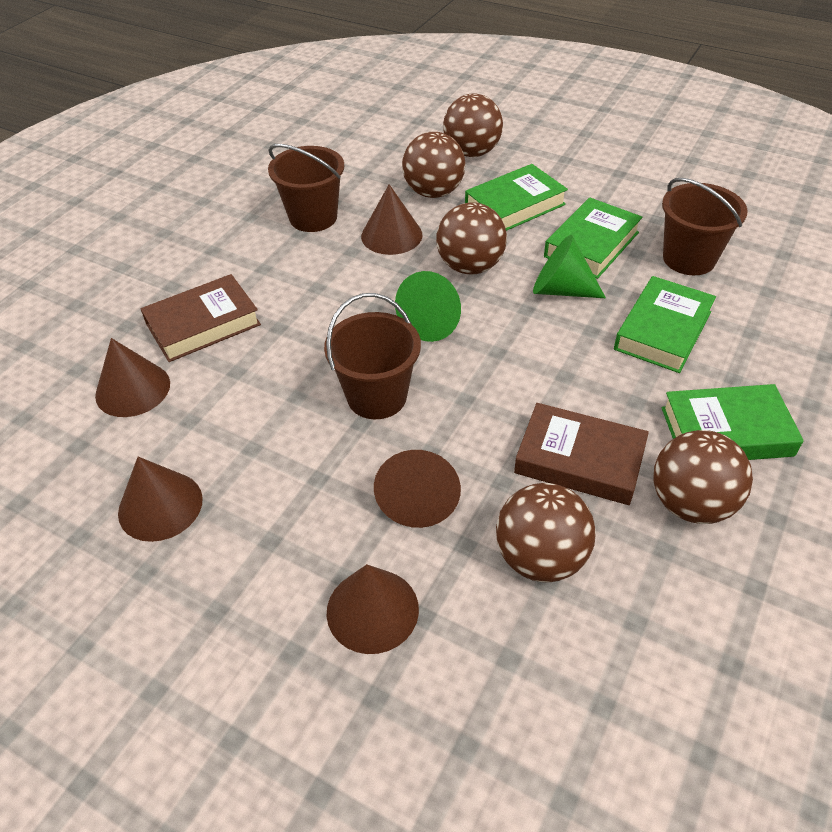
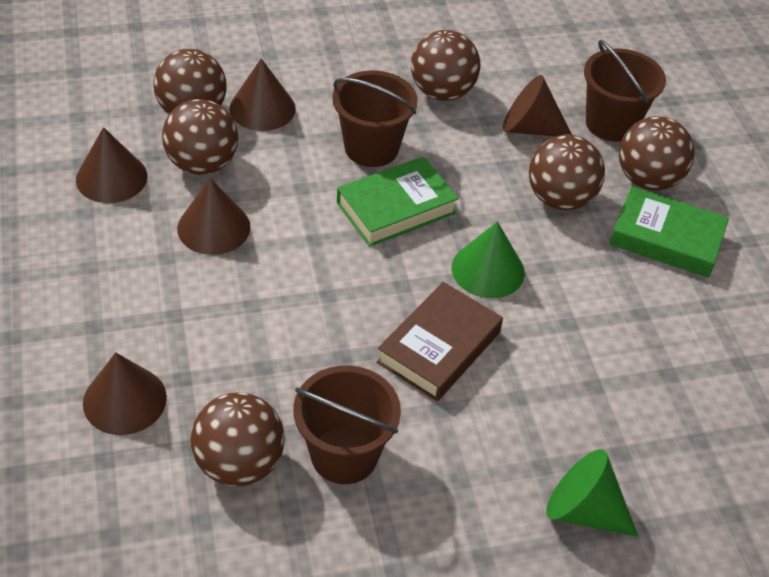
brown ball: [402,132,465,198] [436,202,507,275] [443,93,503,157] [496,483,596,582] [653,430,753,524] = 5 -> [154,49,227,114] [162,99,238,175] [190,392,285,487] [411,30,480,101] [529,135,605,211] [619,116,695,191] = 6
brown book: [141,274,261,362] [514,403,649,505] = 2 -> [377,282,503,401] = 1
green book: [465,164,568,231] [544,198,642,279] [614,276,716,373] [662,384,804,460] = 4 -> [337,156,459,247] [610,186,729,278] = 2

